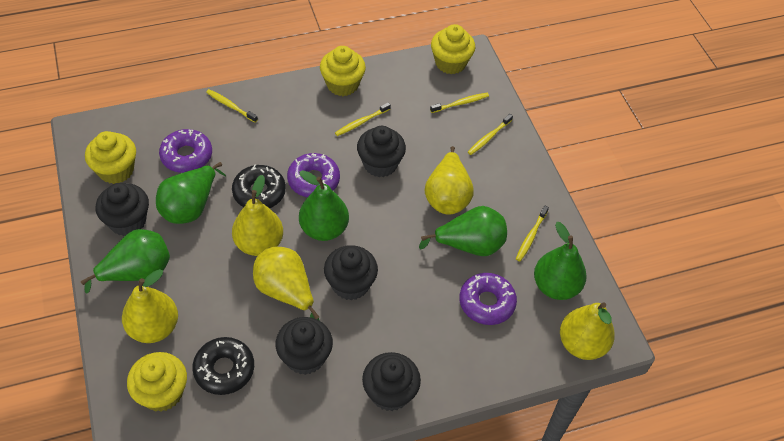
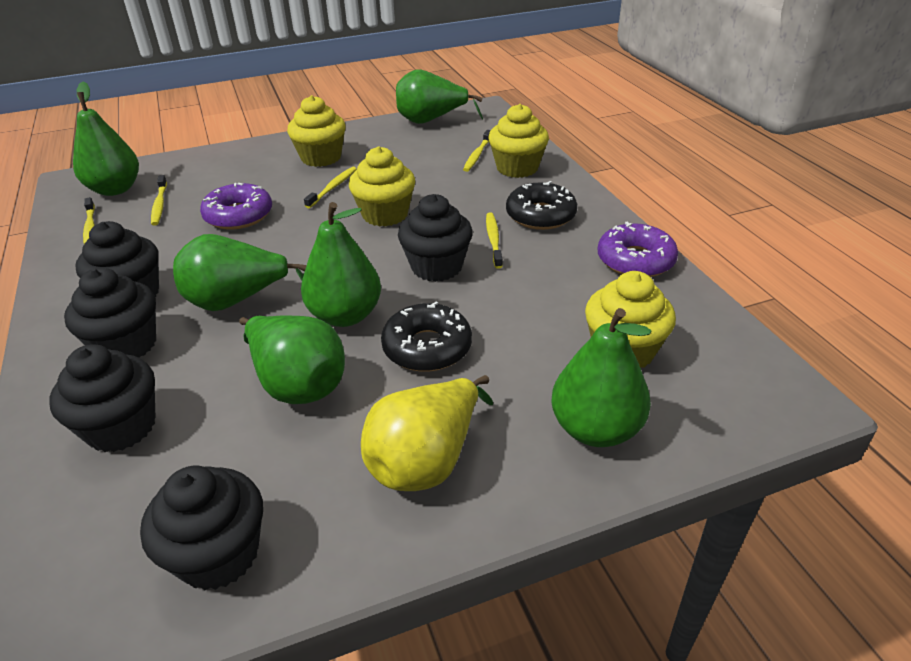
green pear: [81,229,170,294] [156,162,226,224] [299,170,349,241] [419,206,507,256] [534,222,587,300] = 5 -> [73,82,139,196] [173,234,307,311] [239,315,345,404] [301,202,381,327] [396,70,483,124] [551,308,651,447] = 6
purple donut: [159,129,212,173] [287,153,340,197] [459,273,517,325] = 3 -> [200,183,272,230] [597,222,678,277] = 2
yellow pear: [122,269,178,343] [232,175,283,256] [253,247,320,321] [425,146,474,215] [560,302,615,360] = 5 -> [361,375,493,491] = 1

